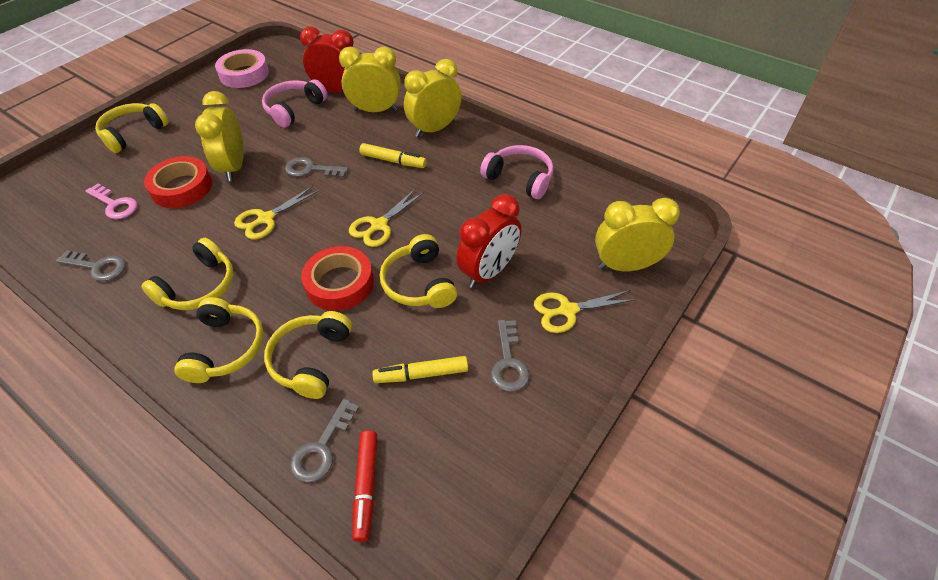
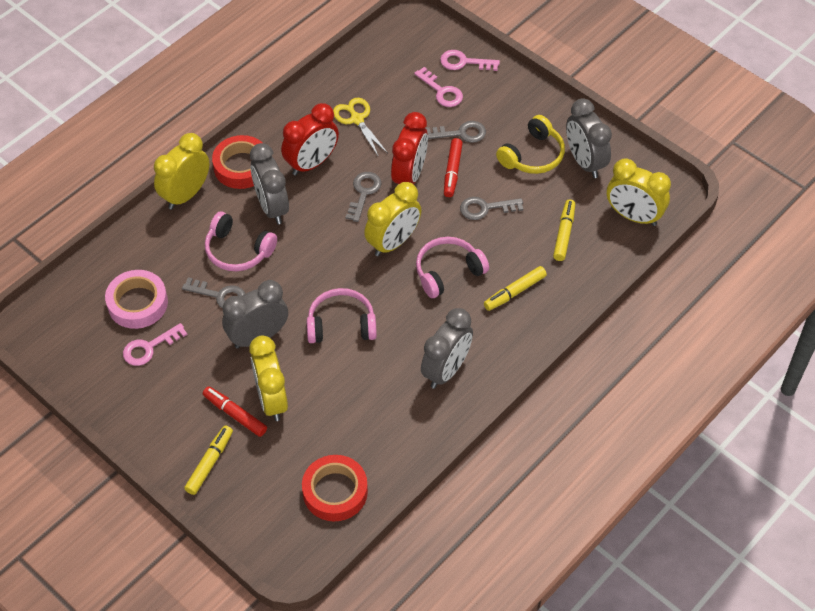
grey clock: none = 0 -> [222,280,288,349] [250,143,289,224] [421,308,473,389] [566,98,612,178] = 4
pink headphones: [262,79,327,127] [480,145,554,199] = 2 -> [205,212,277,271] [307,288,377,343] [416,237,489,298] = 3
pink key: [86,183,137,219] = 1 -> [123,323,187,366] [414,67,463,107] [440,50,500,71] = 3
red marker: [352,430,377,542] = 1 -> [203,386,267,437] [444,138,463,197] = 2
yellow headphones: [95,103,169,153] [141,238,233,310] [174,297,264,383] [264,311,352,399] [380,234,457,308] = 5 -> [496,115,565,174] = 1
yellow marker: [359,143,427,168] [372,356,468,383] = 2 -> [184,425,233,495] [484,266,547,311] [553,200,575,261] = 3
yellow scissors: [234,186,320,239] [349,189,424,247] [534,290,637,333] = 3 -> [333,98,387,157] = 1

